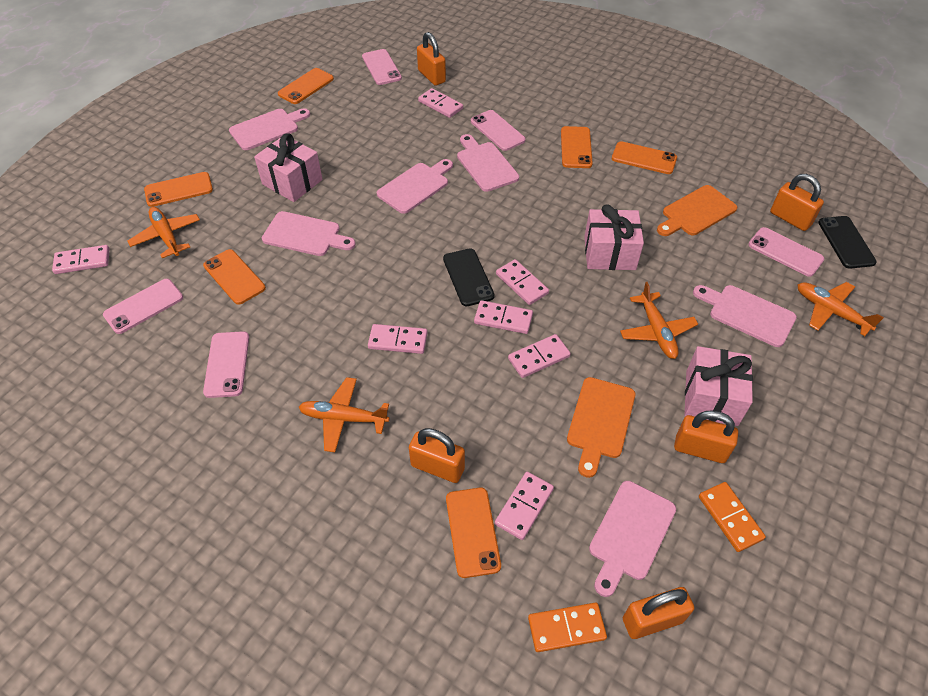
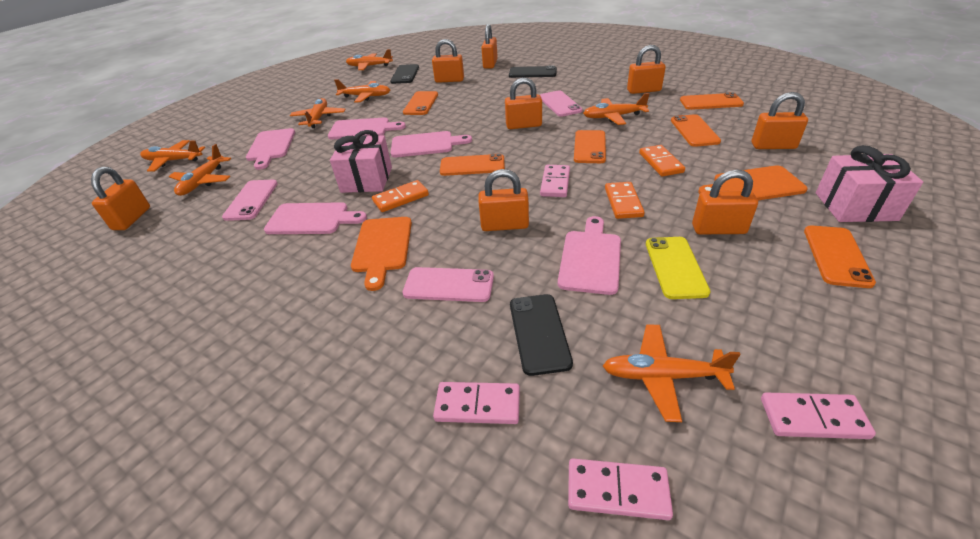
black phone: [443,248,495,306] [818,216,877,269] = 2 -> [390,64,419,84] [509,66,557,78] [510,294,573,376] = 3
orange domino: [528,603,607,652] [699,482,766,552] = 2 -> [372,180,429,212] [605,182,645,219] [639,145,685,177] = 3
orange padlock: [409,428,465,483] [417,32,446,86] [623,587,694,639] [674,411,738,463] [770,174,824,231] = 5 -> [91,167,150,230] [432,39,464,83] [478,169,529,231] [481,24,498,69] [505,78,542,129] [627,45,666,94] [692,170,758,234] [752,92,808,149] = 8
orange plane: [128,207,200,258] [299,377,389,452] [620,282,698,359] [797,282,884,336] = 4 -> [140,140,205,172] [169,144,231,196] [290,98,346,128] [334,79,390,102] [346,49,393,70] [583,93,650,125] [603,324,741,422] = 7
pink cutting board: [229,108,310,150] [262,211,355,256] [377,159,453,214] [457,134,519,192] [589,481,676,597] [693,285,797,347] = 6 -> [246,128,295,170] [264,202,367,234] [328,118,406,140] [391,131,472,157] [558,216,621,295] = 5
pink domino: [52,245,109,274] [368,324,427,354] [418,88,463,118] [474,300,533,334] [495,472,554,540] [496,259,549,305] [508,334,571,378] = 7 -> [433,382,520,424] [540,165,570,197] [568,459,673,520] [761,393,876,439] = 4
pink gift: [254,133,323,202] [584,204,644,270] [685,346,753,426] = 3 -> [330,130,392,193] [816,145,923,222] = 2
pink phone: [103,279,183,334] [203,331,249,398] [362,49,402,85] [471,110,526,151] [748,227,824,277] = 5 -> [222,179,278,221] [403,267,494,302] [540,90,582,117] = 3
yellow phone: none = 0 -> [646,237,711,299] = 1

